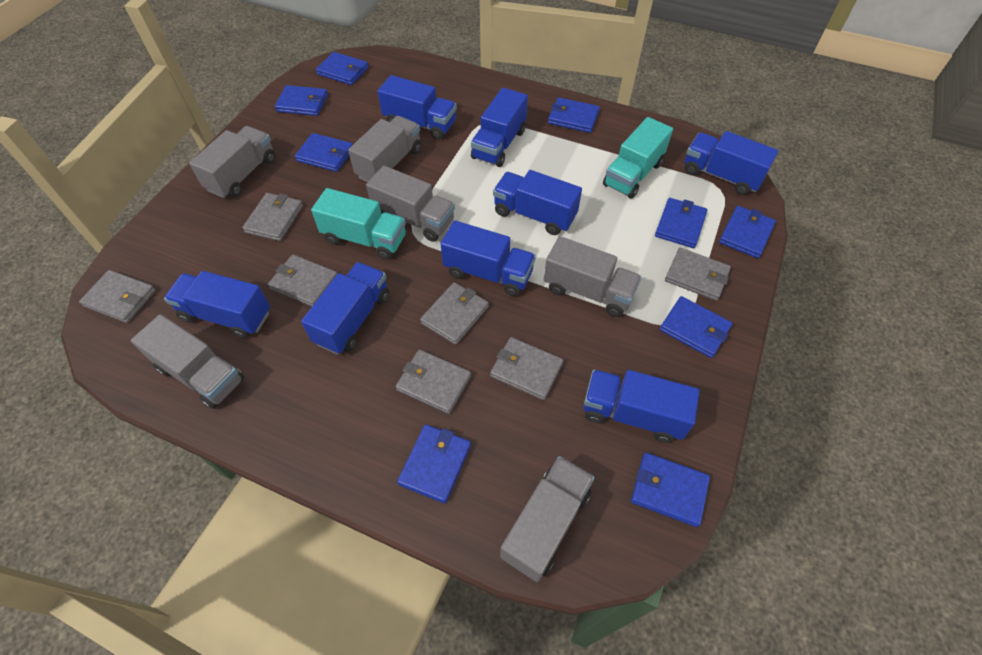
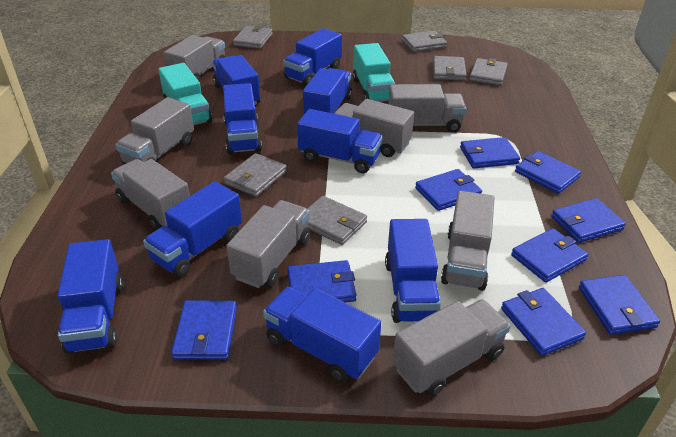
blue truck: [164,271,270,338] [301,262,389,355] [378,75,457,140] [441,220,536,296] [471,88,528,167] [493,170,582,235] [584,370,700,443] [684,131,778,195] = 8 -> [58,239,123,354] [143,181,242,277] [212,55,260,105] [223,83,262,154] [263,287,381,382] [283,28,342,86] [297,109,383,173] [303,68,352,115] [385,219,441,323] = 9
grey truck: [131,314,244,409] [189,126,275,198] [348,116,422,182] [366,166,455,242] [500,456,595,582] [544,236,642,317] = 6 -> [111,159,190,230] [115,97,194,164] [164,35,226,82] [226,200,311,288] [334,99,414,157] [389,84,466,132] [393,299,511,397] [441,191,494,291] = 8
grey wallet: [79,270,156,323] [242,193,303,241] [268,255,337,307] [396,350,471,414] [420,282,489,345] [490,337,564,400] [665,248,731,301] = 7 -> [224,153,287,197] [233,25,273,49] [307,196,367,245] [402,31,447,52] [433,56,467,81] [469,58,508,85] = 6

